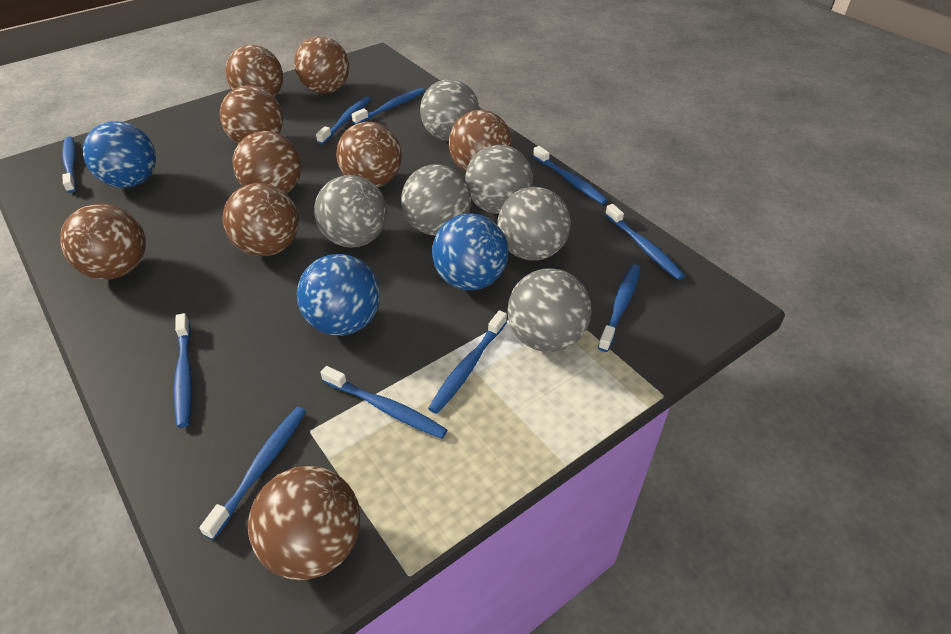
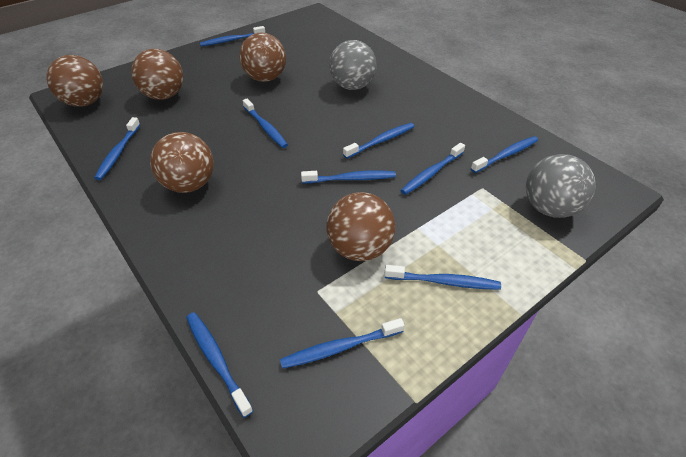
blue ball: [83,121,156,188] [297,254,380,336] [432,213,509,290] = 3 -> none = 0
brown ball: [60,204,146,279] [220,85,283,144] [222,183,299,256] [225,45,283,97] [233,131,302,194] [248,466,361,580] [294,36,349,94] [336,122,402,187] [449,110,512,171] = 9 -> [46,55,103,107] [131,49,183,100] [150,132,214,193] [239,33,286,82] [326,192,395,261] = 5
grey ball: [314,175,387,248] [401,165,471,236] [420,79,479,141] [465,145,533,214] [497,187,571,261] [507,268,592,352] = 6 -> [329,40,377,90] [526,154,596,218] = 2

